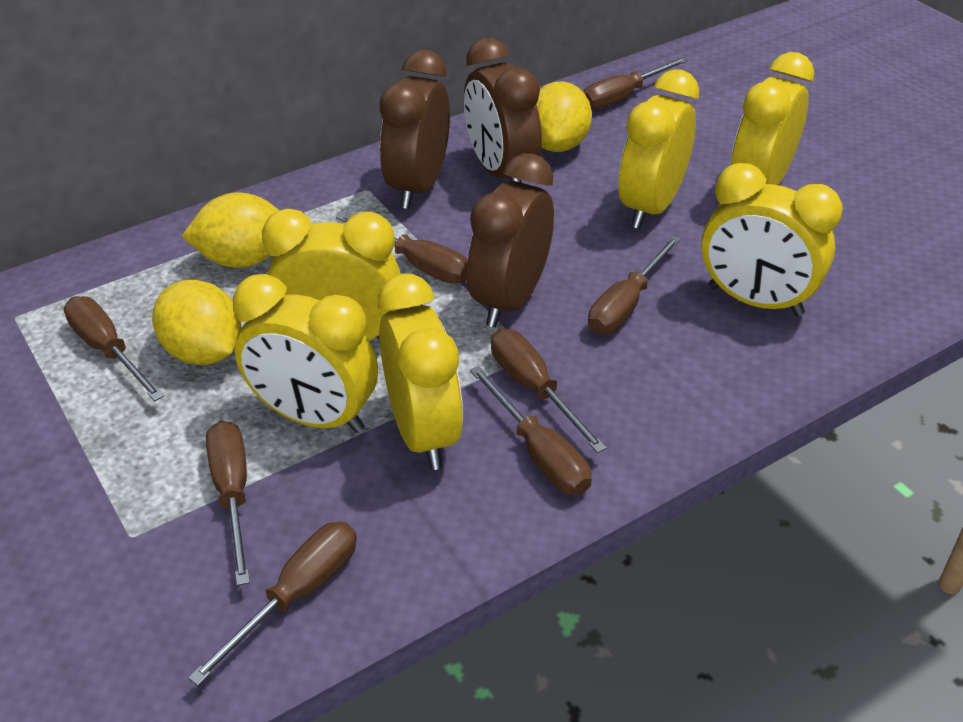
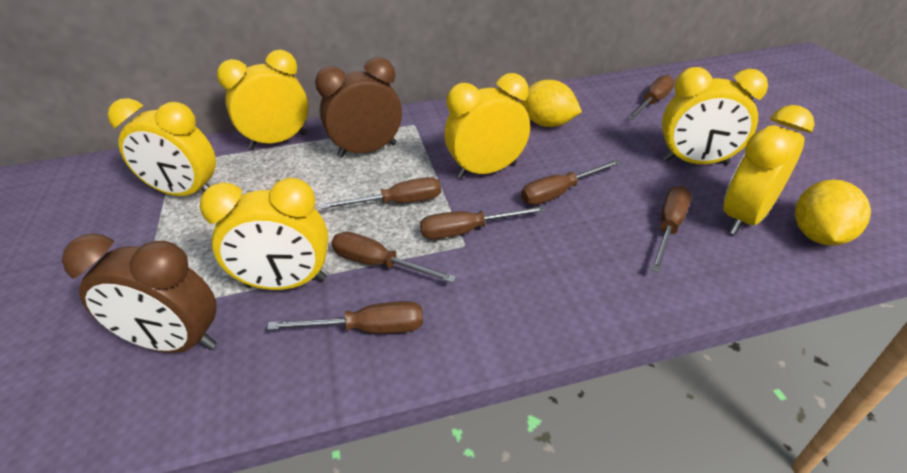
brown clock: [380,50,450,209] [464,38,542,183] [467,153,554,327] = 3 -> [62,233,217,353] [315,57,402,158] = 2
brown screwdriver: [64,296,164,401] [188,522,357,686] [206,421,250,586] [336,213,468,284] [470,366,592,495] [491,329,607,453] [584,57,689,110] [588,235,681,334] = 8 -> [267,301,423,334] [321,177,441,209] [331,232,457,283] [420,206,546,239] [521,159,621,205] [628,75,675,120] [651,186,692,272] = 7
yellow lemon: [152,280,241,365] [181,192,280,268] [536,81,592,152] = 3 -> [520,80,582,127] [795,180,871,245] = 2

